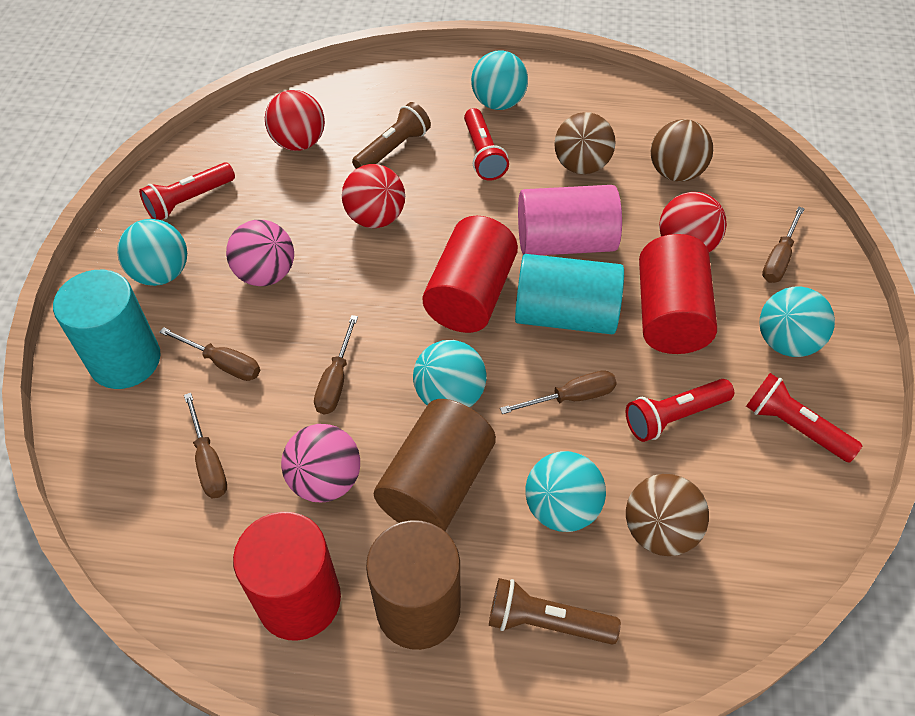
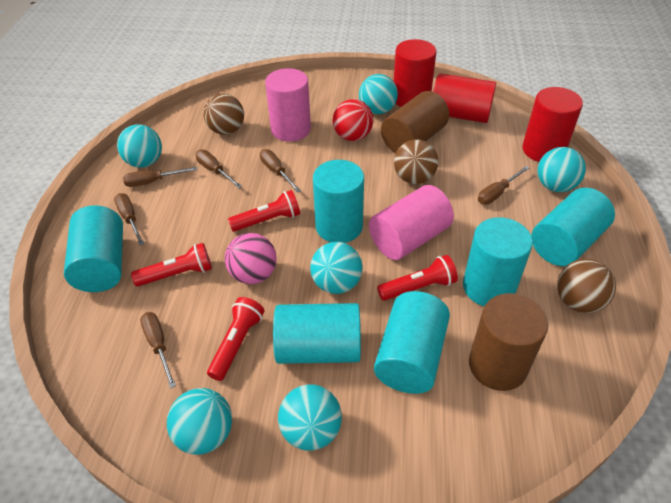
brown flashlight: [352,102,431,169] [489,578,621,644] = 2 -> none = 0
brown screwdriver: [159,327,260,381] [184,393,227,498] [314,315,358,414] [500,370,617,414] [762,206,805,283] = 5 -> [114,193,144,245] [123,167,197,187] [140,312,176,388] [195,150,242,188] [260,149,301,193] [478,166,529,205] = 6
pink ball: [226,220,294,286] [281,424,360,502] = 2 -> [225,233,277,284] = 1
pink cylinder: [518,185,622,255] = 1 -> [265,68,311,142] [369,185,454,260] = 2
red ball: [265,90,325,151] [342,164,405,228] [659,192,727,253] = 3 -> [333,99,373,141] = 1
turquoise ball: [117,219,187,286] [413,340,486,407] [471,50,528,110] [525,451,606,532] [759,286,835,357] = 5 -> [117,124,162,168] [167,388,232,455] [278,384,342,451] [310,242,362,294] [359,74,398,114] [538,147,586,192] = 6
turquoise cylinder: [53,270,160,389] [515,254,624,334] = 2 -> [64,206,123,292] [273,303,361,364] [313,160,364,243] [374,291,450,394] [463,217,533,307] [531,188,615,266] = 6

